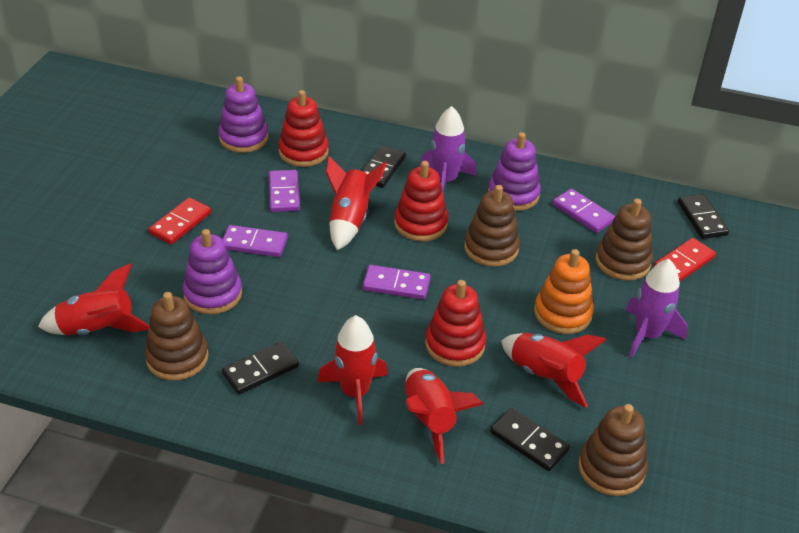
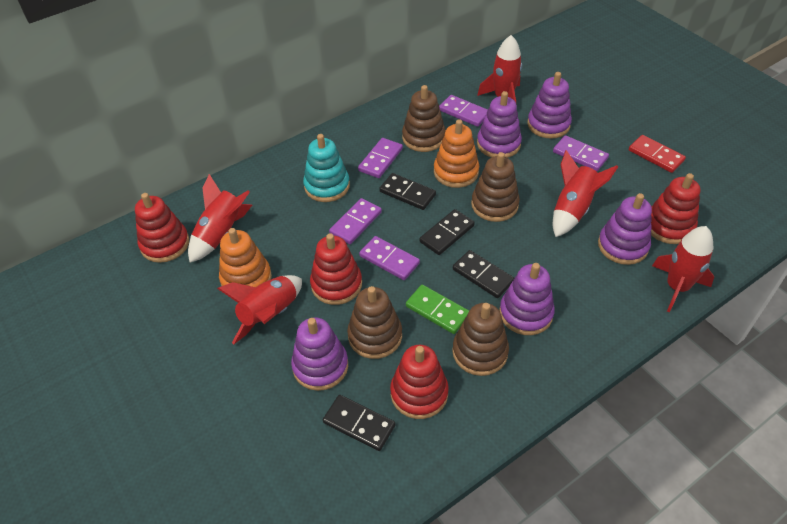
green domino: none = 0 -> [406,285,469,334] = 1
orange stacking toy: [534,249,594,334] = 1 -> [219,228,272,287] [434,119,479,188] = 2
purple domino: [222,225,288,257] [269,170,300,212] [362,265,430,299] [552,189,615,233] = 4 -> [329,198,382,244] [358,138,403,178] [359,236,420,280] [439,95,488,127] [553,135,609,171] = 5
purple rocket: [420,106,476,192] [625,259,688,358] = 2 -> none = 0
purple stacking toy: [183,229,242,314] [218,76,269,153] [488,132,541,211] = 3 -> [291,317,348,391] [477,91,522,158] [499,263,555,335] [527,72,572,139] [598,193,652,265] = 5
red domino: [149,198,211,244] [654,238,716,282] = 2 -> [629,135,686,173] = 1
red stacking toy: [278,90,329,167] [394,161,448,241] [425,280,486,367] = 3 -> [135,193,189,263] [310,233,362,305] [390,345,449,419] [651,173,701,244] = 4
turquoise stacking toy: none = 0 -> [303,134,350,202] = 1

